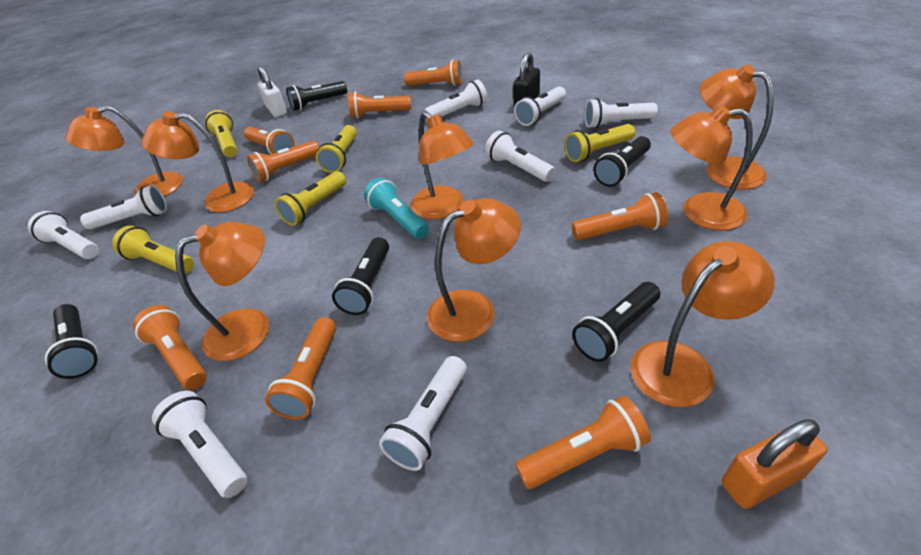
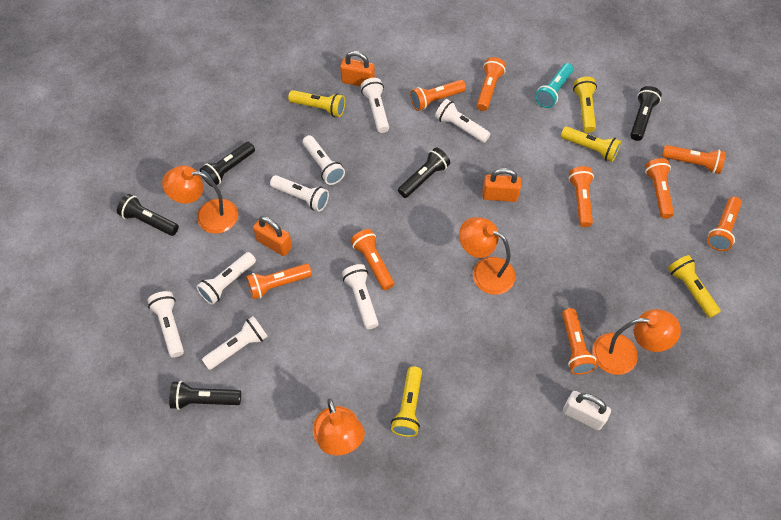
black padlock: [513,52,540,107] = 1 -> none = 0
orange flashlight: [133,305,207,390] [244,127,295,154] [247,141,319,182] [265,317,336,419] [348,91,411,118] [404,60,463,86] [515,396,651,489] [572,192,668,240] = 8 -> [246,263,312,300] [351,229,394,290] [410,80,466,111] [476,57,506,111] [562,308,597,375] [569,166,594,227] [645,158,674,219] [662,145,726,174] [707,197,742,251] = 9
orange lamp: [65,105,183,196] [141,112,254,212] [175,222,269,361] [411,111,474,219] [427,198,521,342] [630,241,775,407] [670,105,753,230] [700,65,774,189] = 8 -> [162,166,238,234] [313,398,365,456] [459,217,515,295] [592,309,681,375] = 4
orange padlock: [722,419,828,509] = 1 -> [253,216,292,256] [340,51,375,86] [482,168,521,202] = 3

